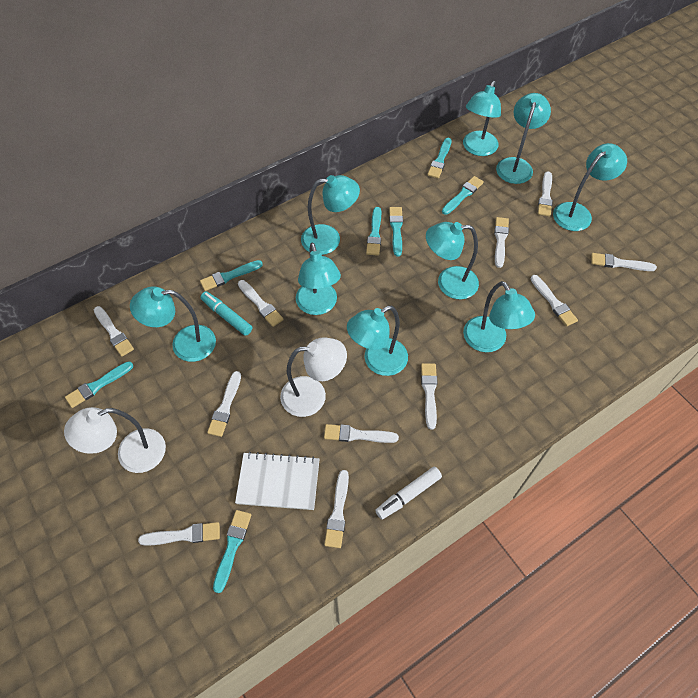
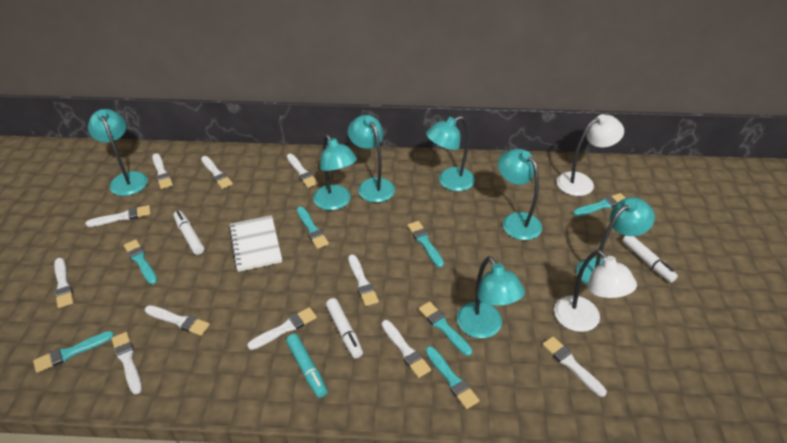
turquoise lamp: [130,286,216,362] [296,243,341,315] [301,175,360,255] [347,306,408,376] [426,222,479,299] [463,81,501,156] [463,281,535,352] [496,93,551,184] [553,143,627,231] = 9 -> [88,109,148,196] [313,134,357,210] [348,115,395,203] [426,116,475,191] [457,256,525,338] [498,149,542,240] [576,197,655,286] = 7
white marker: [375,467,442,519] = 1 -> [173,211,204,255] [326,298,363,358] [622,236,678,283] = 3

